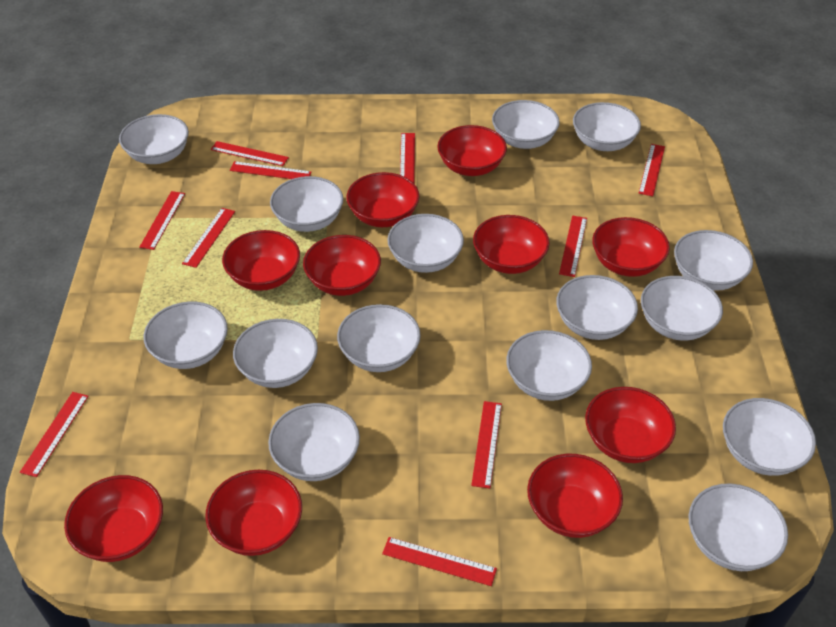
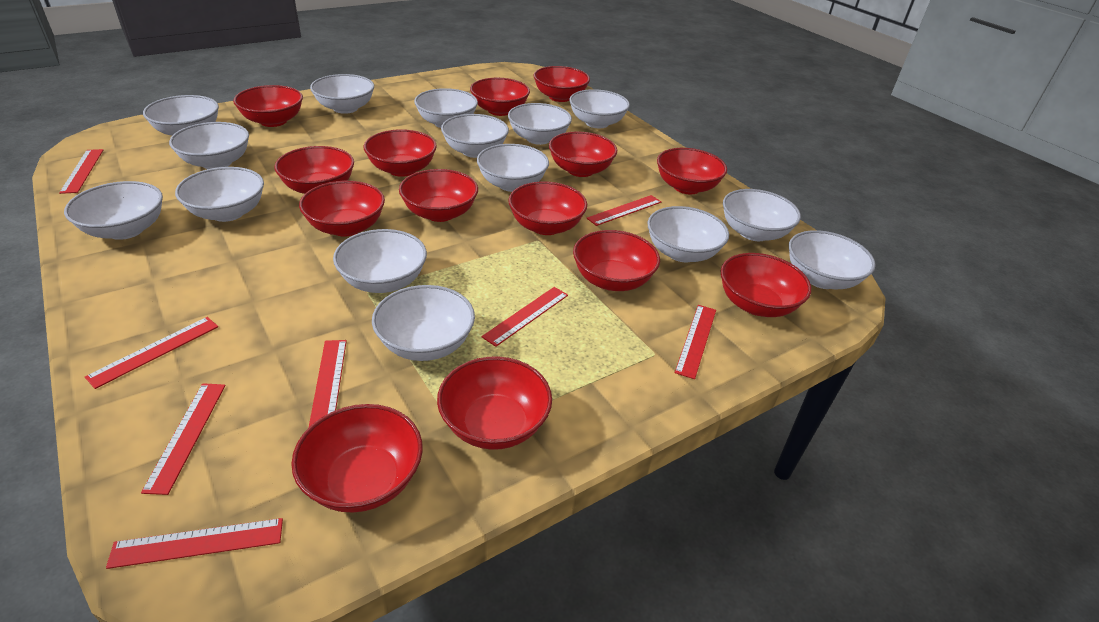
red bowl: [64,475,163,562] [205,470,302,556] [222,230,300,291] [303,235,381,296] [346,172,419,227] [437,125,507,176] [473,215,550,274] [527,454,623,538] [585,387,676,463] [592,217,670,277] = 10 -> [233,85,303,127] [274,146,354,194] [291,404,423,513] [299,181,385,237] [364,129,437,177] [399,169,478,222] [437,356,552,450] [470,78,530,116] [508,182,587,235] [533,66,590,102] [549,131,617,177] [573,230,660,291] [657,148,727,194] [721,253,811,317] = 14
red ruler: [20,392,89,477] [139,191,185,250] [182,208,235,268] [211,141,289,166] [230,161,312,179] [382,537,497,586] [400,133,415,183] [471,401,502,489] [559,216,587,277] [639,144,665,196] = 10 -> [59,149,103,194] [85,317,218,389] [106,518,283,569] [141,383,226,495] [309,340,347,427] [482,287,568,347] [587,195,661,226] [675,305,716,379] = 8

